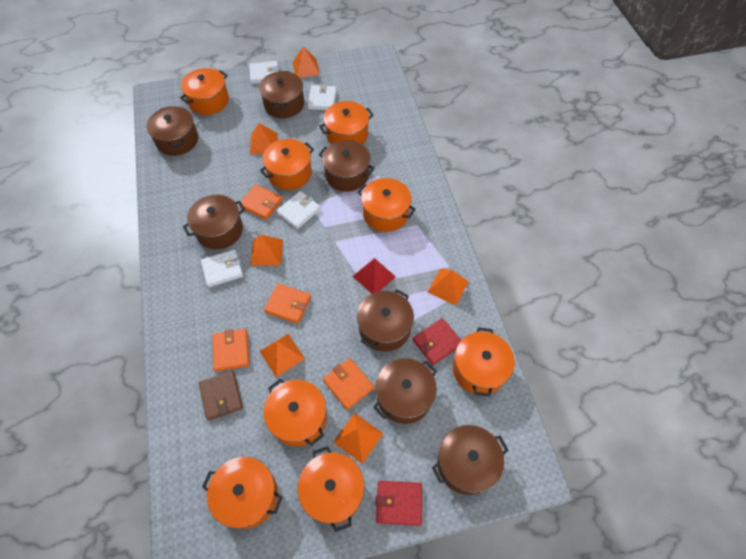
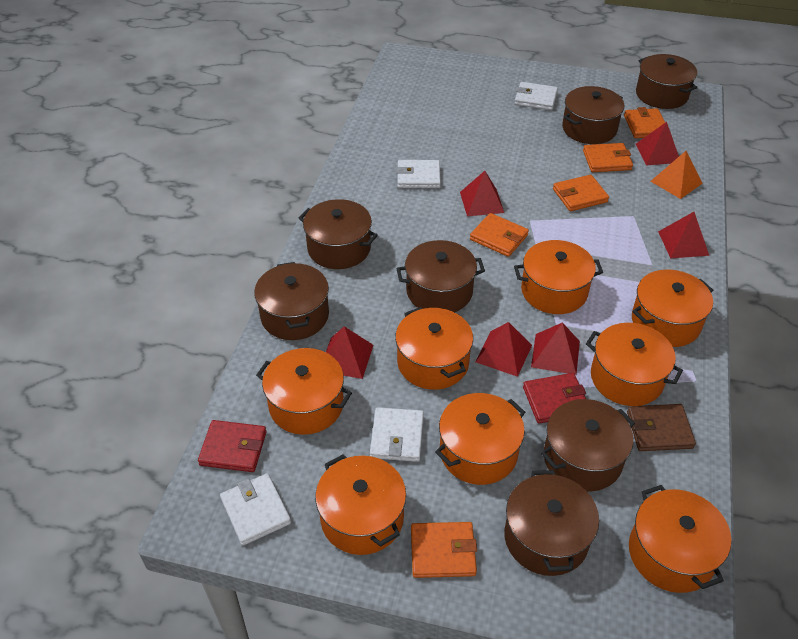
orange pyramid: [250,123,278,154] [250,235,283,266] [260,334,305,377] [293,46,320,78] [333,413,384,464] [428,269,469,306] = 6 -> [650,151,703,199] = 1
orange wallet: [212,329,250,372] [240,184,283,220] [264,283,311,324] [323,358,374,410] = 4 -> [411,522,477,578] [470,213,529,257] [553,175,609,211] [583,143,633,172] [624,107,665,138] = 5
red pyramid: [353,258,396,294] = 1 -> [326,326,373,379] [460,171,504,216] [475,322,532,377] [531,323,580,375] [636,122,679,165] [658,212,709,258] = 6

